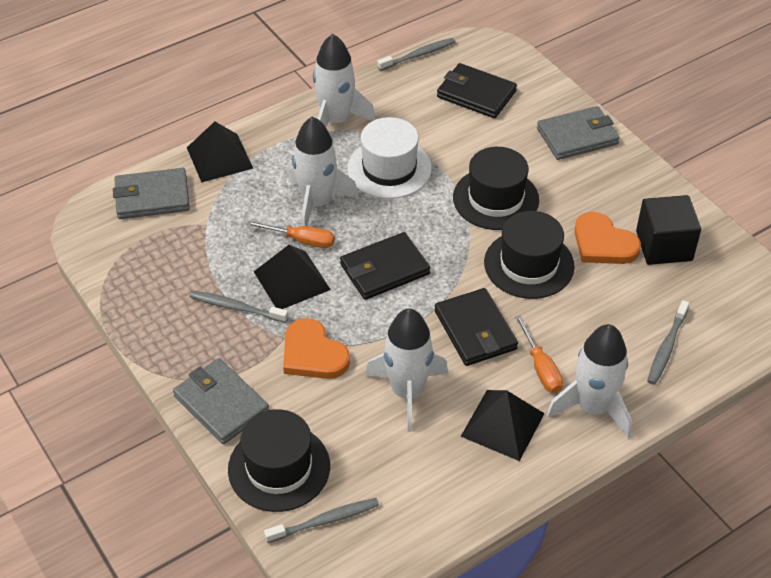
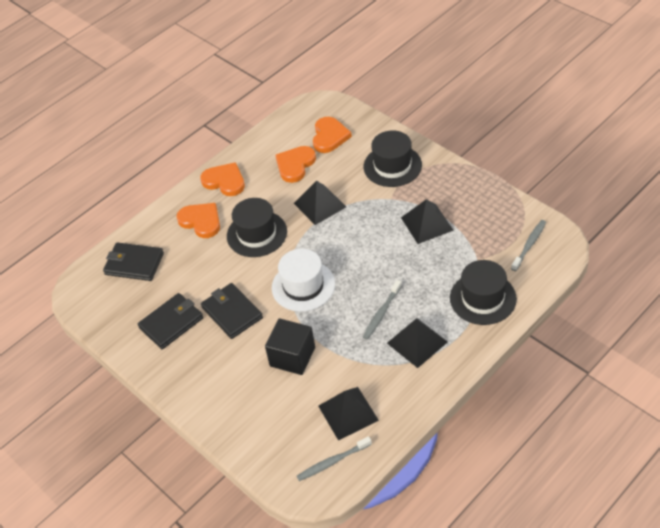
black pyramid: [187,121,253,183] [254,245,331,309] [461,390,545,461] = 3 -> [294,181,346,225] [318,387,379,440] [387,318,448,368] [401,199,454,244] = 4
grey toothbrush: [190,291,288,323] [264,498,379,543] [377,38,455,71] [647,300,689,385] = 4 -> [297,436,372,481] [363,280,402,340] [511,220,546,271] = 3
grey wallet: [113,168,190,219] [173,358,269,444] [537,106,620,160] = 3 -> none = 0
orange heart: [283,318,350,379] [574,212,641,264] = 2 -> [176,203,220,238] [200,162,245,196] [275,146,316,183] [313,117,352,153] = 4
orange screwdriver: [246,221,335,248] [515,315,563,393] = 2 -> none = 0
white rocket: [290,116,359,226] [313,34,376,127] [365,308,448,432] [546,324,632,438] = 4 -> none = 0

